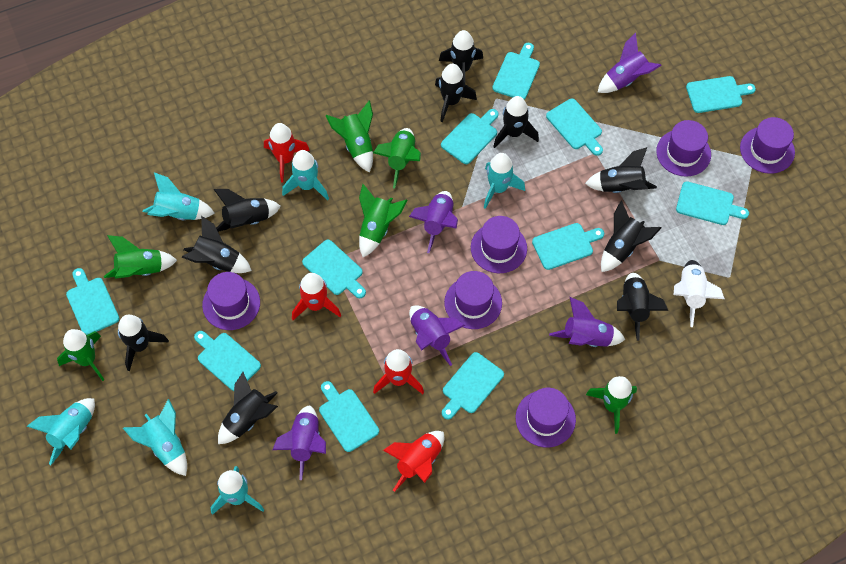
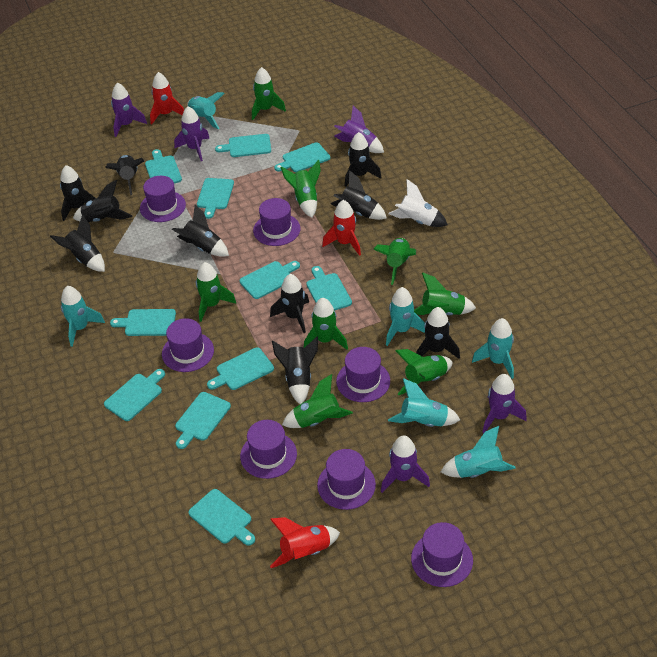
green rocket: [57,329,105,381] [104,235,177,279] [325,100,373,172] [359,184,407,257] [373,128,421,189] [586,376,637,434] = 6 -> [196,262,236,322] [252,67,286,120] [280,160,321,218] [282,374,353,428] [304,298,348,350] [373,238,416,285] [396,349,452,395] [414,272,476,315] = 8
purple hat: [202,272,260,330] [444,271,502,329] [471,216,527,273] [516,388,576,447] [656,120,711,177] [740,117,795,174] = 6 -> [140,176,186,222] [162,318,214,372] [240,420,297,479] [253,198,300,246] [317,449,376,510] [336,347,390,402] [411,522,473,587] = 7
red rocket: [264,123,310,183] [292,273,341,320] [373,349,424,394] [383,431,444,492] = 4 -> [150,72,184,125] [270,517,340,568] [322,200,361,256] = 3

